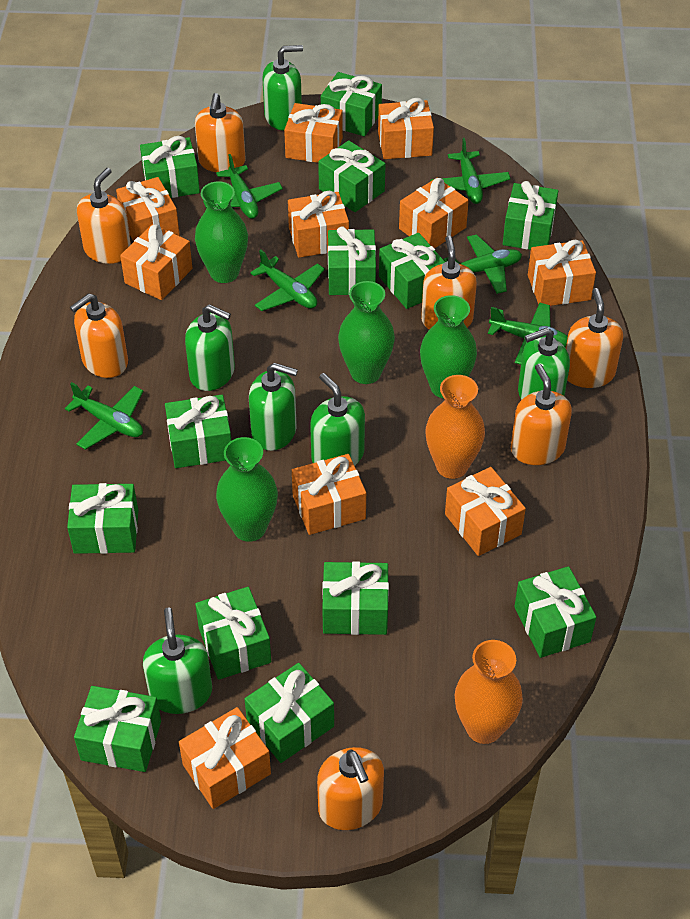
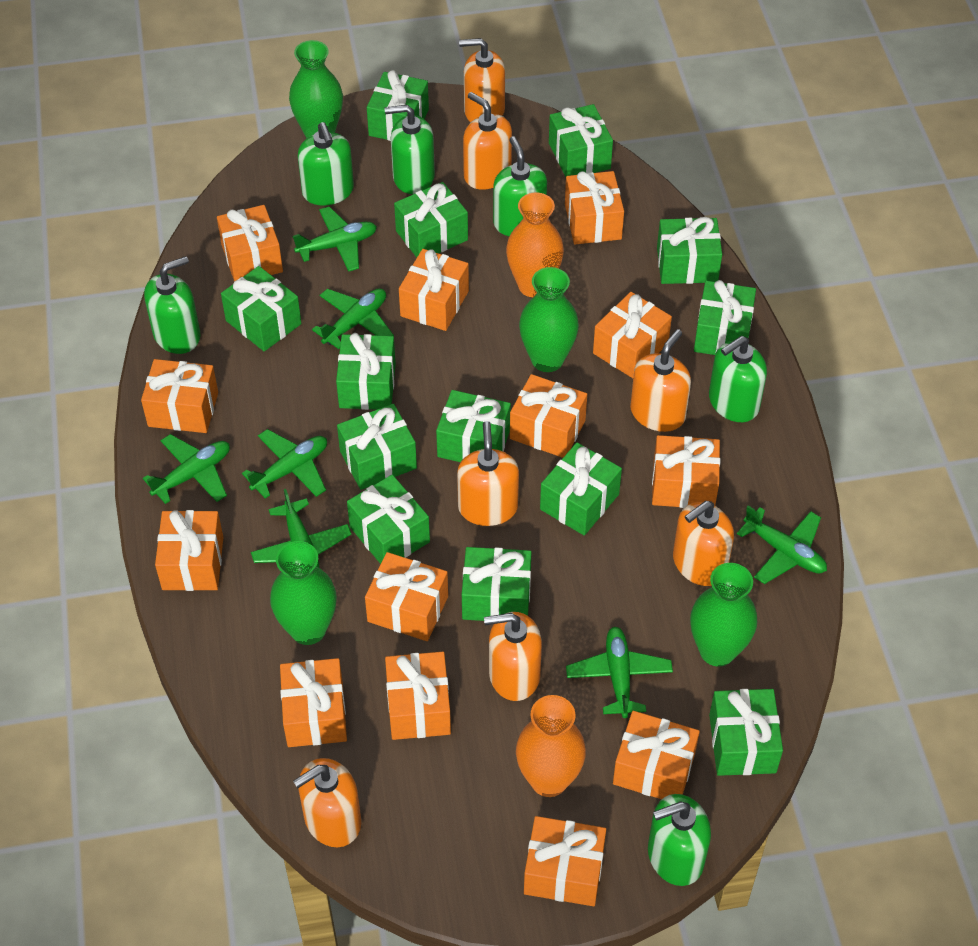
green plane: [65,382,143,450] [203,154,283,219] [250,249,325,311] [430,138,511,204] [443,235,522,294] [488,303,568,365] = 6 -> [143,434,230,504] [242,429,327,499] [251,489,352,568] [292,207,377,272] [312,288,394,349] [566,627,673,718] [737,505,827,584] = 7
orange gift: [116,177,180,242] [120,224,192,300] [179,707,271,809] [284,103,343,163] [288,191,349,258] [292,454,366,535] [378,98,434,159] [399,178,469,249] [445,467,526,556] [528,240,596,306] = 10 -> [141,359,218,433] [155,510,223,591] [217,205,283,282] [280,658,347,747] [365,552,448,641] [385,652,451,740] [399,249,469,331] [510,374,587,458] [524,816,606,906] [565,171,624,244] [593,292,672,378] [613,711,700,799] [652,435,720,508] = 13

